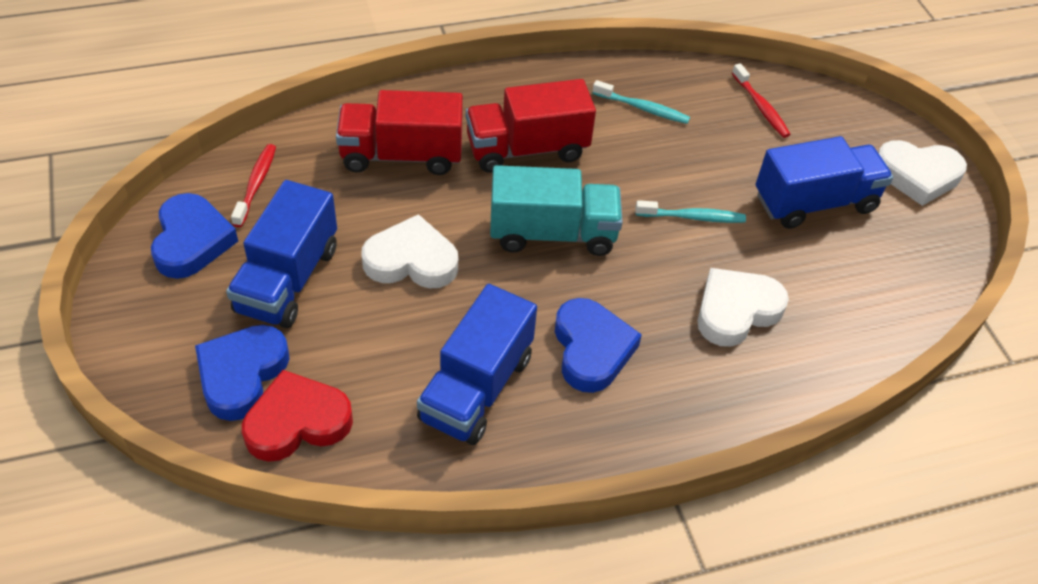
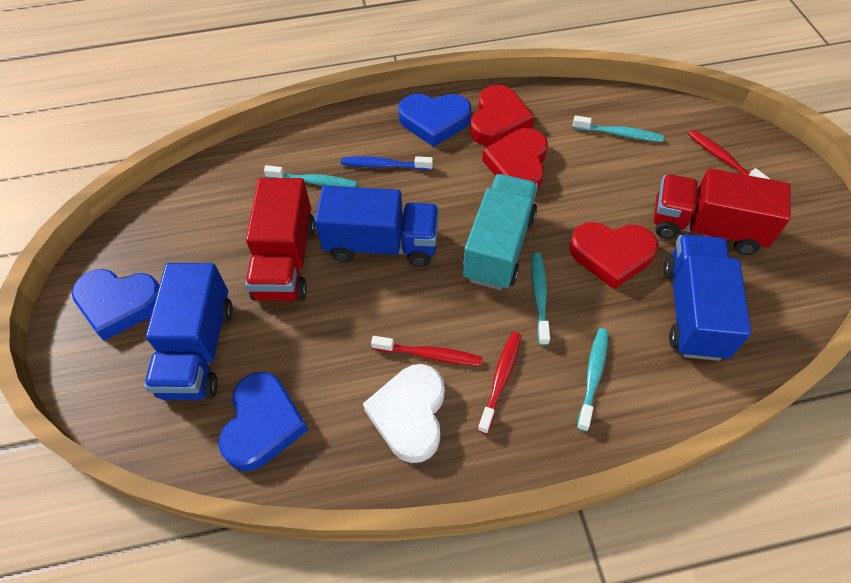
blue toothbrush: none = 0 -> [341,156,433,170] = 1
red heart: [242,370,353,462] = 1 -> [470,85,534,146] [482,128,548,190] [569,222,658,289] = 3
red toothbrush: [231,144,276,227] [732,63,791,138] = 2 -> [371,336,482,366] [478,332,521,434] [688,130,770,179] = 3
turquoise toothbrush: [592,80,690,124] [635,200,746,223] = 2 -> [264,165,357,187] [531,253,550,345] [573,116,664,142] [577,328,608,431] = 4
white heart: [362,214,458,289] [697,268,789,347] [878,140,967,206] = 3 -> [363,364,445,463] = 1

